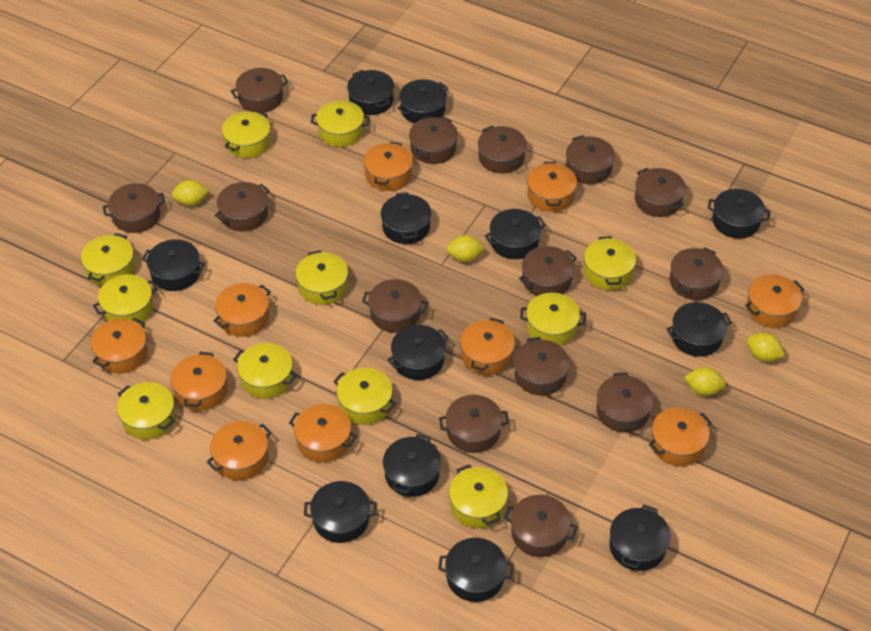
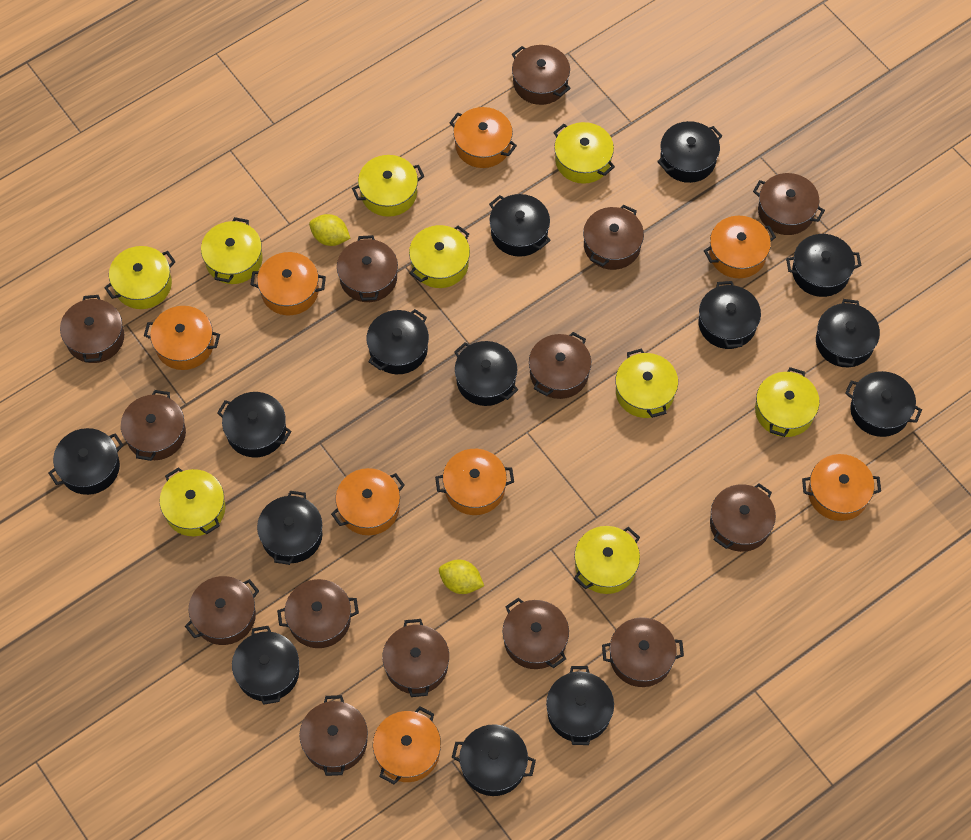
black pot: [142,239,205,291] [304,481,377,543] [347,70,394,115] [381,192,432,244] [383,434,441,497] [387,325,449,380] [398,79,448,124] [438,538,514,602] [485,209,546,259] [609,505,671,571] [667,302,732,357] [707,189,770,238] = 12 -> [49,428,123,495] [217,392,292,457] [232,626,299,705] [257,491,322,565] [367,309,429,374] [452,724,536,796] [454,341,518,406] [489,194,551,257] [546,666,614,745] [657,121,722,183] [698,281,761,349] [786,234,862,297] [816,299,880,367] [845,371,922,437] = 14
orange pot: [91,317,148,374] [171,352,228,411] [207,421,272,480] [213,283,271,337] [289,404,357,462] [364,142,413,191] [460,318,515,375] [527,162,577,212] [649,407,712,466] [745,275,804,328] = 10 -> [144,306,220,370] [250,252,326,315] [331,468,405,535] [373,706,441,784] [435,449,514,515] [449,107,517,168] [704,216,776,278] [802,454,881,521] = 8
yellow lemon: [172,180,209,206] [447,235,485,262] [684,367,726,396] [747,333,785,362] = 4 -> [309,214,350,246] [439,560,484,594] = 2
yellow pot: [81,233,135,286] [93,274,158,324] [117,382,176,440] [222,111,271,158] [233,343,297,399] [295,250,348,305] [311,101,370,147] [333,368,396,425] [449,464,508,528] [520,293,586,346] [584,236,636,290] = 11 -> [104,246,176,309] [159,467,225,536] [201,217,263,284] [352,155,424,217] [409,225,470,288] [553,122,615,184] [574,526,640,594] [615,349,678,418] [755,367,820,437] = 9

